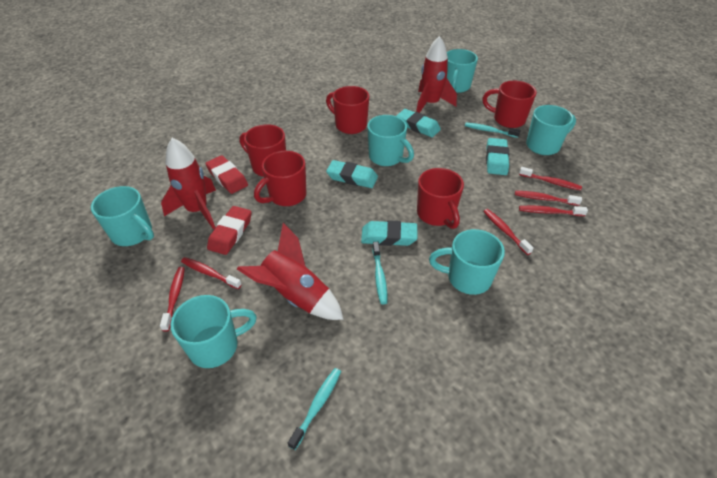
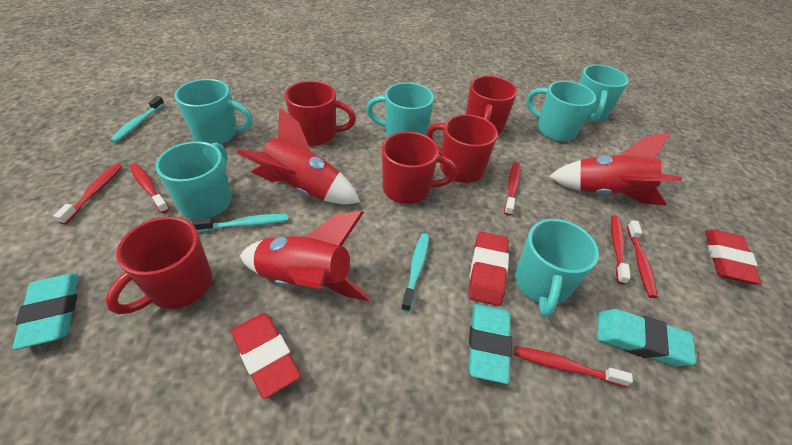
red eraser: [205,155,248,194] [207,206,252,255] = 2 -> [231,313,301,399] [468,232,509,306] [705,229,762,285] = 3
turquoise eraser: [326,160,378,188] [361,220,418,246] [396,109,441,137] [486,138,509,175] = 4 -> [12,273,79,350] [468,304,512,384] [597,309,697,366] = 3

